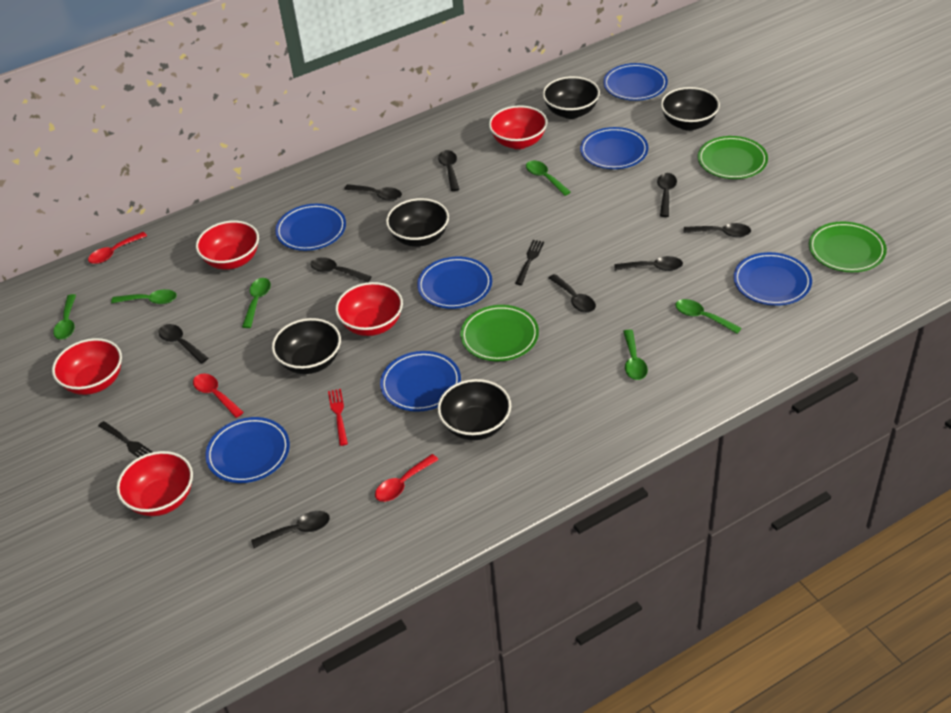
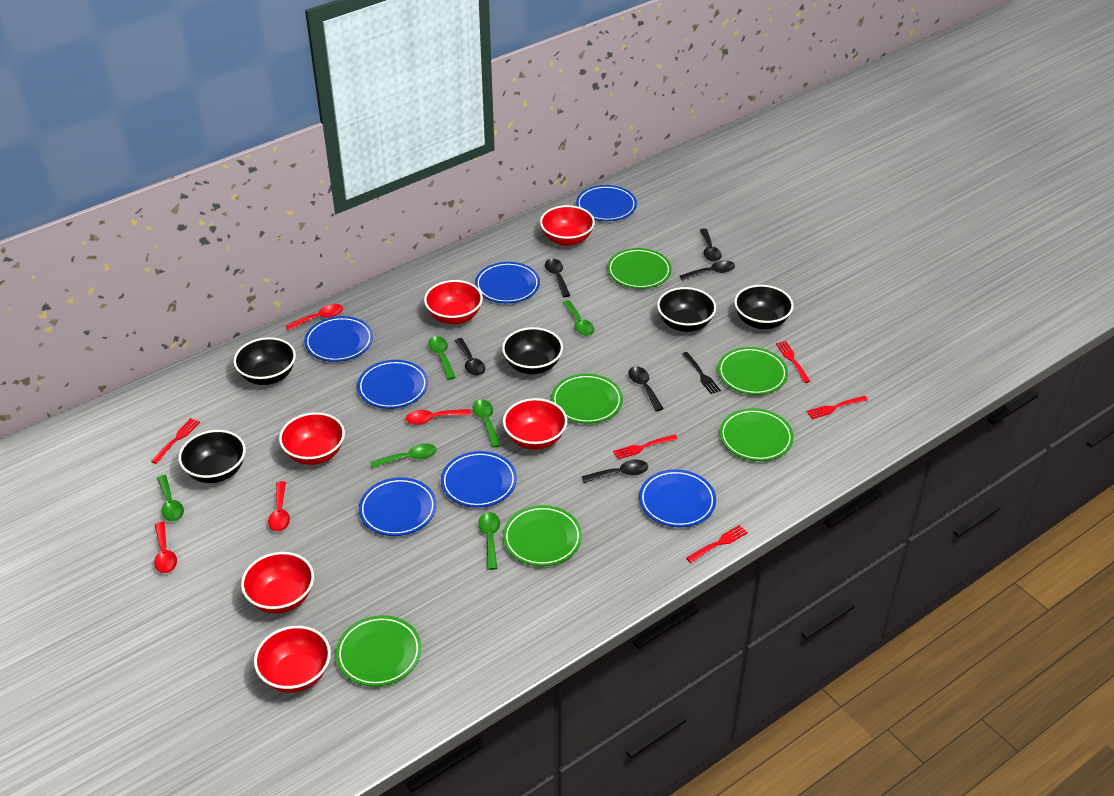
black fork: [98,421,152,457] [515,240,544,285] = 2 -> [682,352,721,394] = 1
black spoon: [159,324,208,364] [251,511,330,548] [310,257,372,282] [344,184,402,201] [438,150,459,191] [549,274,596,313] [614,256,683,271] [657,173,677,217] [684,223,751,237] = 9 -> [455,338,485,376] [545,258,571,297] [582,459,648,483] [628,366,664,411] [680,260,735,281] [700,228,722,262] = 6
green plate: [460,305,539,361] [698,136,768,179] [809,222,887,272] = 3 -> [336,615,422,687] [503,505,582,566] [551,374,623,424] [607,248,672,289] [718,347,788,395] [720,408,794,461] = 6
red bowl: [52,338,122,395] [116,451,193,516] [196,220,259,270] [335,282,403,336] [489,105,547,149] = 5 -> [241,552,314,614] [254,626,331,693] [279,412,345,465] [424,280,483,324] [503,398,567,450] [540,205,595,246] = 6
red fork: [328,389,348,446] = 1 -> [151,418,200,464] [613,435,678,459] [686,525,748,563] [776,341,810,383] [806,396,868,419] = 5
red spoon: [88,232,147,264] [193,373,244,418] [375,454,439,502] = 3 -> [154,522,177,573] [268,481,290,532] [285,304,343,330] [406,409,471,425] = 4

